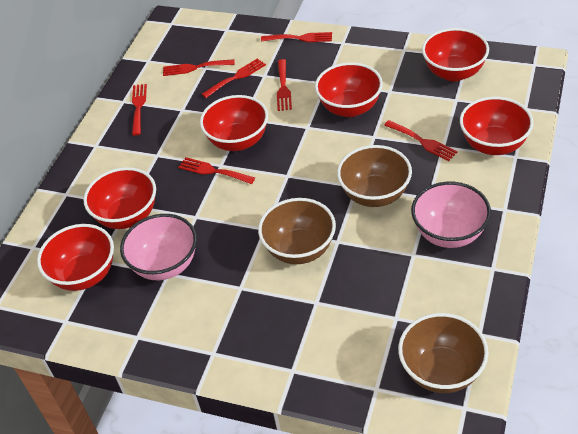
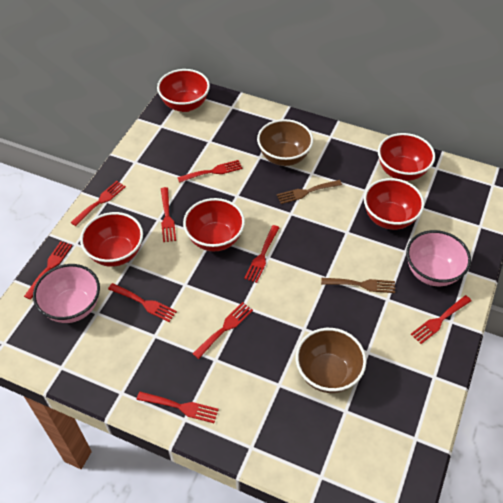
brown bowl: [258,198,336,264] [337,145,412,207] [398,313,489,393] = 3 -> [257,119,313,166] [295,328,366,393] = 2
brown fork: none = 0 -> [277,180,342,204] [321,278,395,293] = 2
red bowl: [37,224,114,291] [83,167,156,229] [200,95,268,151] [315,62,383,117] [422,28,489,81] [460,97,534,155] = 6 -> [80,212,143,267] [157,69,210,112] [183,198,245,251] [364,178,424,230] [378,133,435,181] = 5
red fork: [132,84,147,135] [163,59,235,76] [178,157,255,184] [202,58,266,98] [261,32,332,42] [277,59,292,111] [384,120,458,161] = 7 -> [24,241,72,299] [70,181,126,226] [108,283,177,322] [137,392,219,423] [161,187,176,242] [177,160,242,183] [193,302,253,359] [244,225,280,283] [411,295,471,344] = 9

